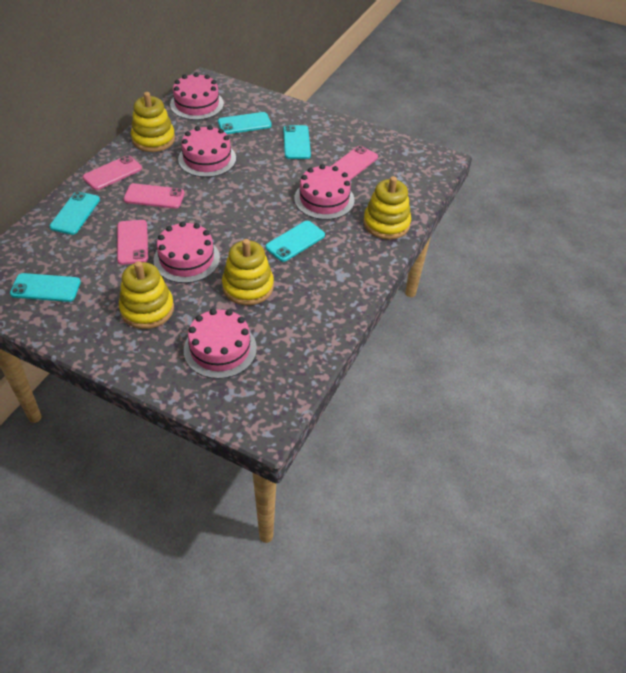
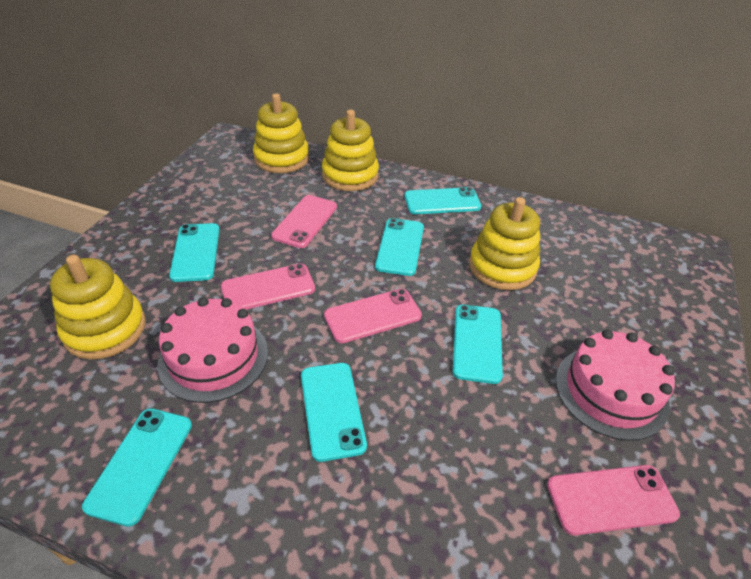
pink cake: [154,221,220,283] [170,73,224,120] [178,125,236,177] [184,309,257,379] [294,164,355,220] = 5 -> [157,297,268,403] [556,330,675,441] = 2
turquoise phone: [10,273,81,302] [50,191,100,235] [218,112,272,134] [265,221,325,262] [283,125,311,159] = 5 -> [82,408,192,527] [169,223,220,282] [301,363,367,462] [375,218,424,276] [404,187,481,214] [453,304,503,384] = 6

